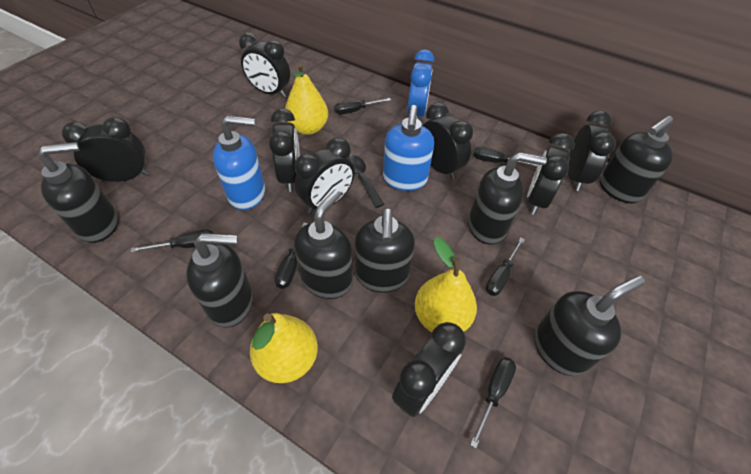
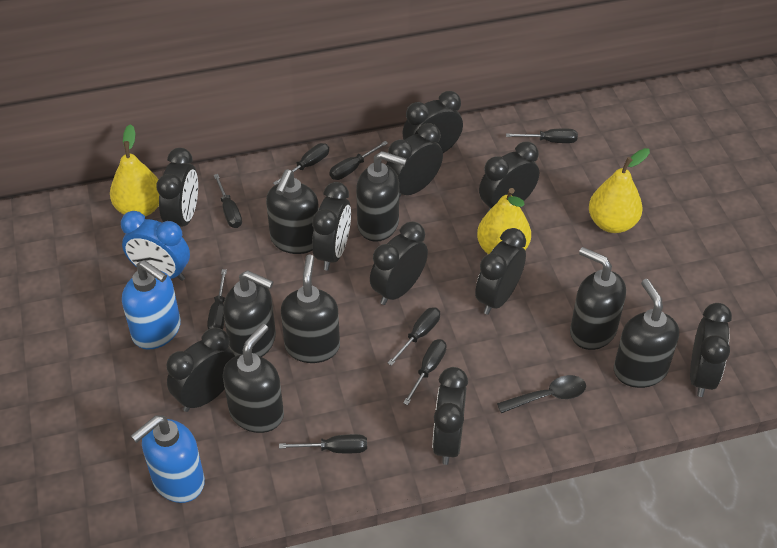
black clock: [62,117,149,182] [239,33,290,97] [269,108,300,192] [295,137,355,214] [392,322,466,417] [423,102,473,180] [527,133,575,215] [568,111,616,191] = 8 -> [156,148,198,227] [166,328,235,412] [312,182,351,270] [370,221,428,305] [386,123,443,198] [402,91,463,153] [432,367,468,465] [475,228,526,315] [479,142,539,213] [690,303,732,397] = 10
black screwdriver: [131,229,213,252] [275,223,308,289] [334,98,391,114] [470,357,516,448] [473,147,538,167] [486,238,525,296] = 6 -> [207,269,227,330] [214,174,242,228] [273,143,329,185] [279,434,367,453] [330,141,388,180] [388,307,440,366] [403,339,447,405] [506,129,578,143] = 8

